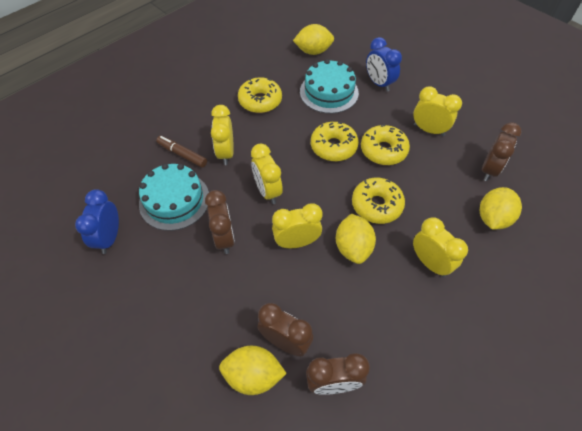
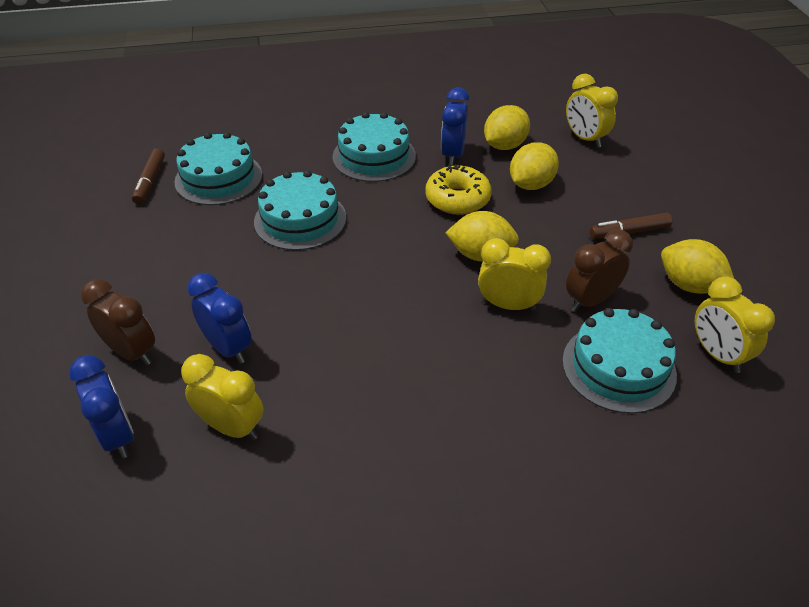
blue clock: [75,189,119,254] [366,37,402,92] = 2 -> [69,355,134,458] [187,273,252,364] [441,87,470,166] = 3
brown clock: [205,190,235,254] [257,303,313,356] [306,353,370,395] [482,122,521,181] = 4 -> [81,279,155,365] [566,229,633,312] = 2
brown marker: [156,136,207,168] = 1 -> [132,148,165,204] [590,213,673,239] = 2
turquoise cake: [139,164,209,231] [300,59,359,113] = 2 -> [174,132,262,205] [254,170,346,250] [332,112,416,182] [562,308,677,414] = 4
yellow clock: [211,105,234,165] [251,143,283,204] [272,203,323,248] [413,86,462,136] [413,217,468,277] = 5 -> [181,354,264,440] [478,238,551,311] [566,74,618,148] [695,276,775,373] = 4
yellow donut: [238,77,282,113] [311,122,359,161] [352,178,405,224] [361,124,410,165] = 4 -> [425,164,492,215] = 1

